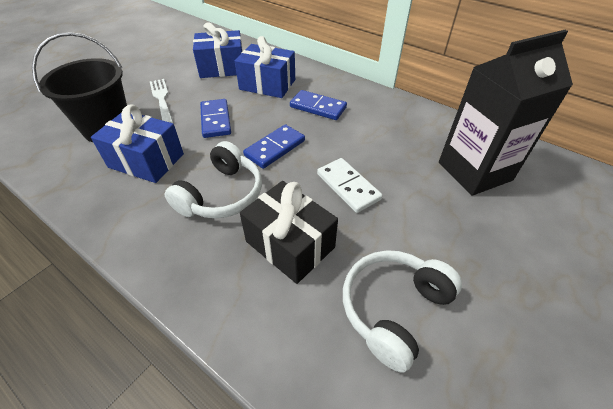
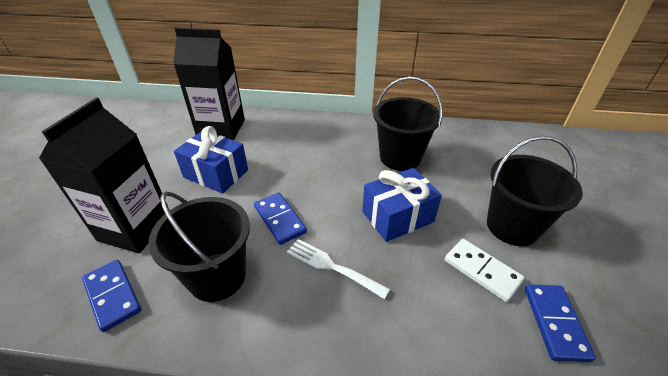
black bucket: [32,32,127,142] = 1 -> [148,191,250,302] [373,77,443,171] [487,136,583,246] = 3
black carton: [439,30,573,196] = 1 -> [39,98,170,253] [173,28,245,141] = 2
black gift: [240,181,338,284] = 1 -> none = 0
blue gift: [91,104,184,183] [193,22,243,78] [235,36,295,98] = 3 -> [174,126,248,193] [362,168,442,242] = 2
white headphones: [165,141,262,218] [343,250,462,373] = 2 -> none = 0

